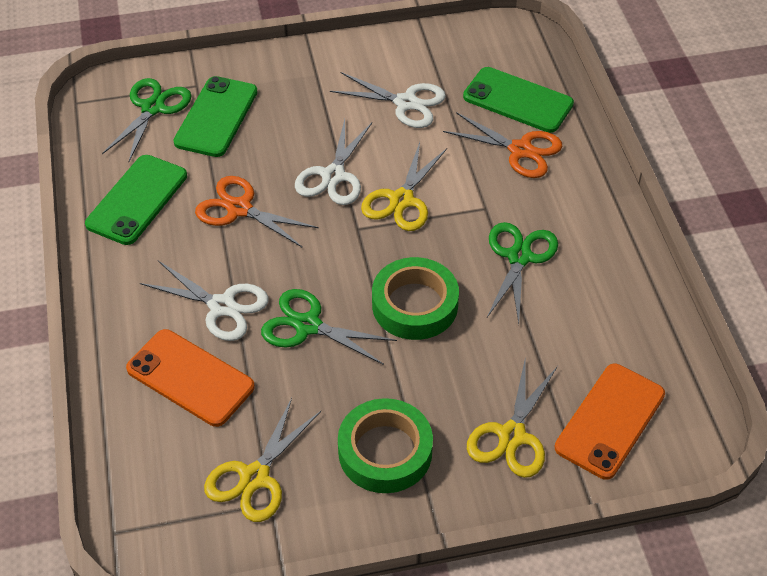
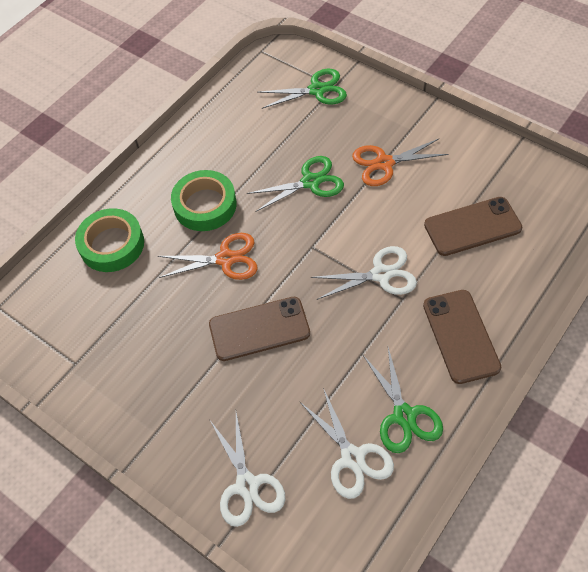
brown phone: none = 0 -> [209,297,310,361] [423,290,501,384] [424,197,522,256] = 3
green phone: [85,155,187,245] [173,76,258,157] [463,67,574,133] = 3 -> none = 0
orange phone: [126,329,255,427] [554,364,665,480] = 2 -> none = 0
yellow scissors: [204,398,321,522] [361,142,447,231] [467,361,558,478] = 3 -> none = 0

